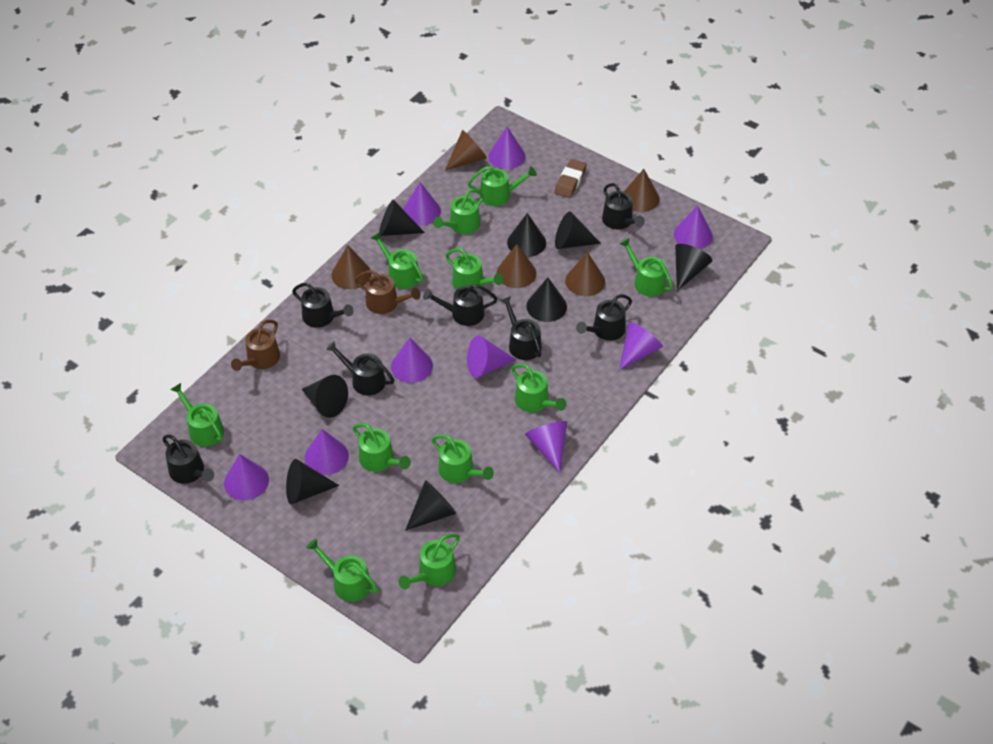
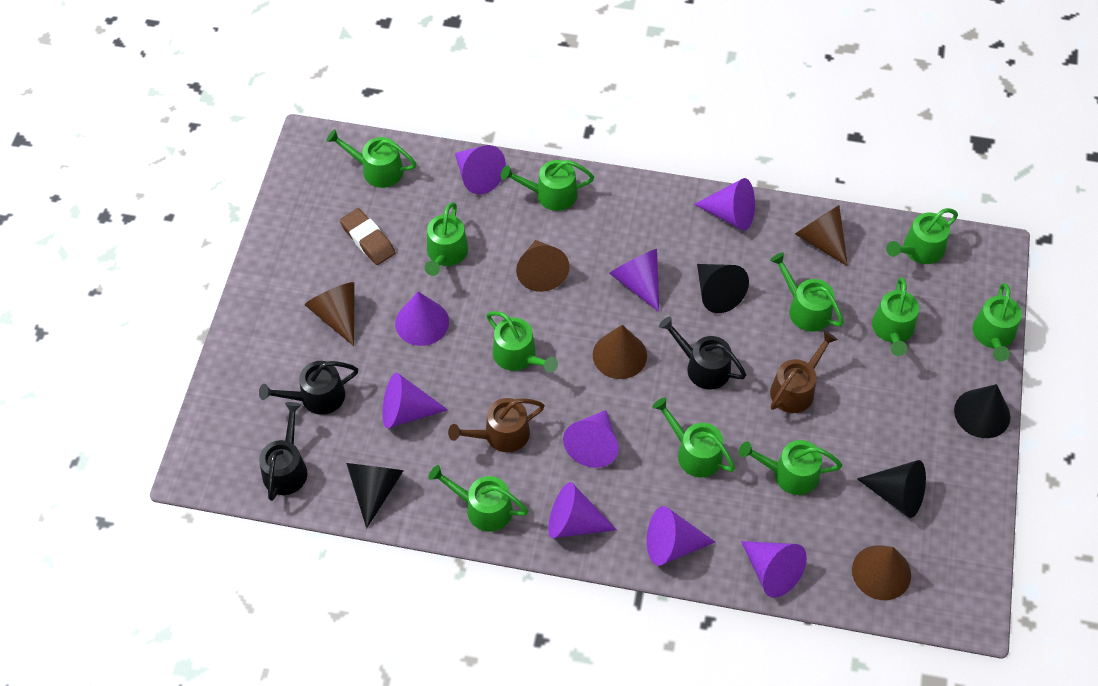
black cone: [286,459,339,504] [302,375,348,418] [379,199,425,236] [405,480,457,531] [507,213,546,257] [526,278,567,322] [555,212,601,249] [675,244,713,291] = 8 -> [346,463,404,528] [697,264,749,313] [857,460,926,518] [954,384,1010,438] = 4
black watering can: [162,435,214,484] [292,283,354,328] [326,341,394,396] [423,284,498,326] [500,296,542,360] [576,294,632,341] [602,183,645,230] = 7 -> [259,361,358,415] [259,402,307,501] [659,316,746,389] = 3

